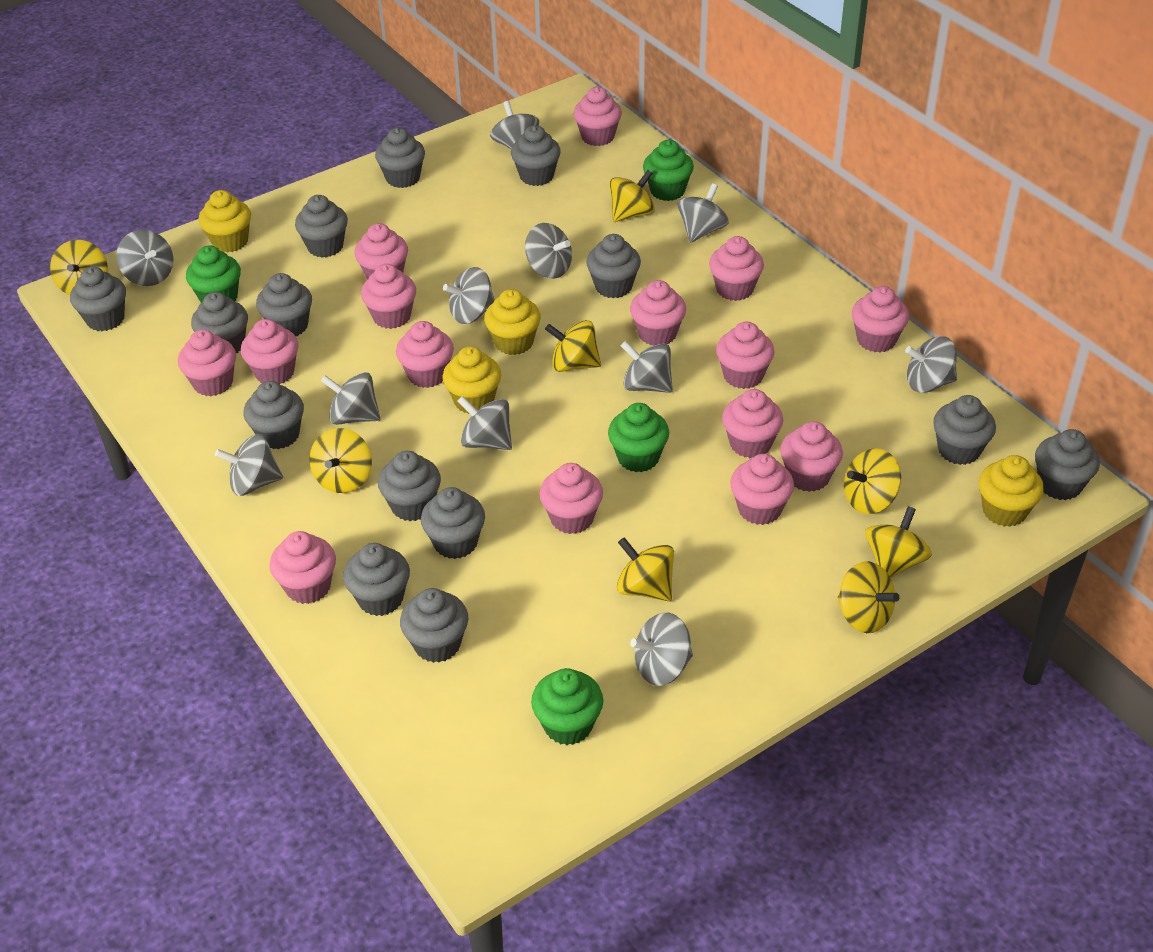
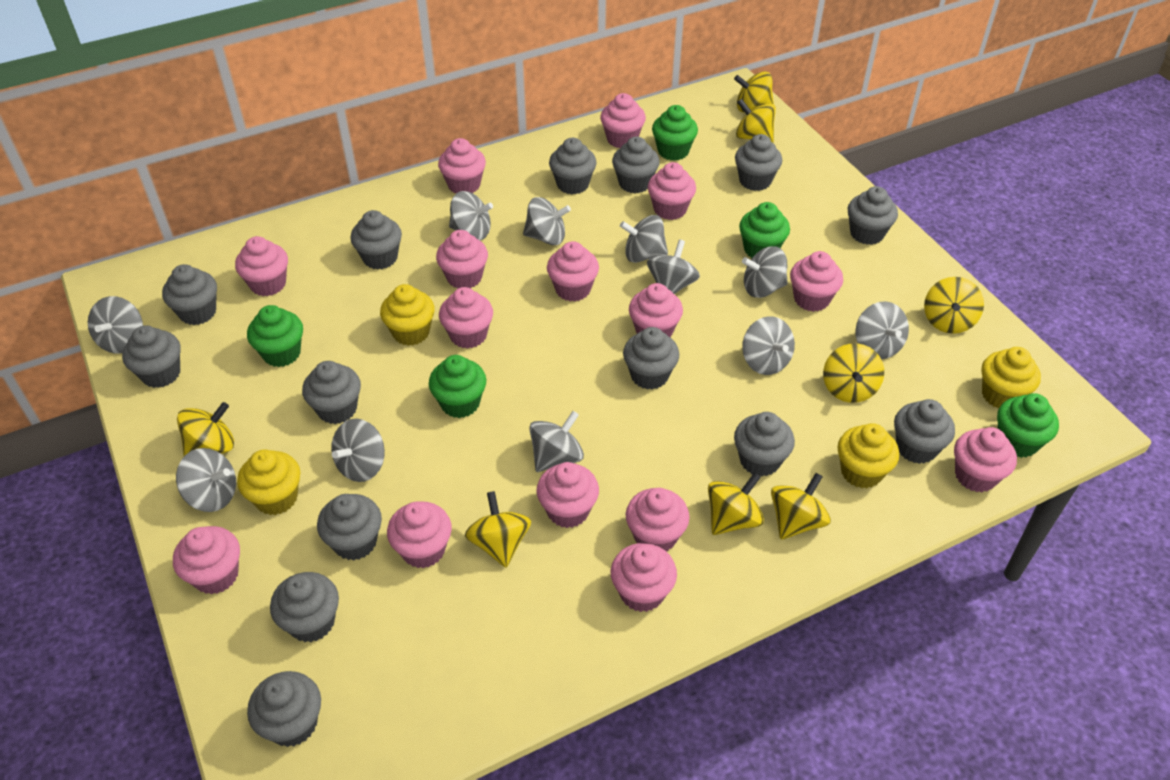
green cupcake: [186,245,241,303] [531,668,603,745] [608,403,669,472] [643,140,694,201] = 4 -> [247,305,303,367] [429,355,486,418] [652,105,698,161] [739,202,790,258] [997,393,1059,458] = 5

